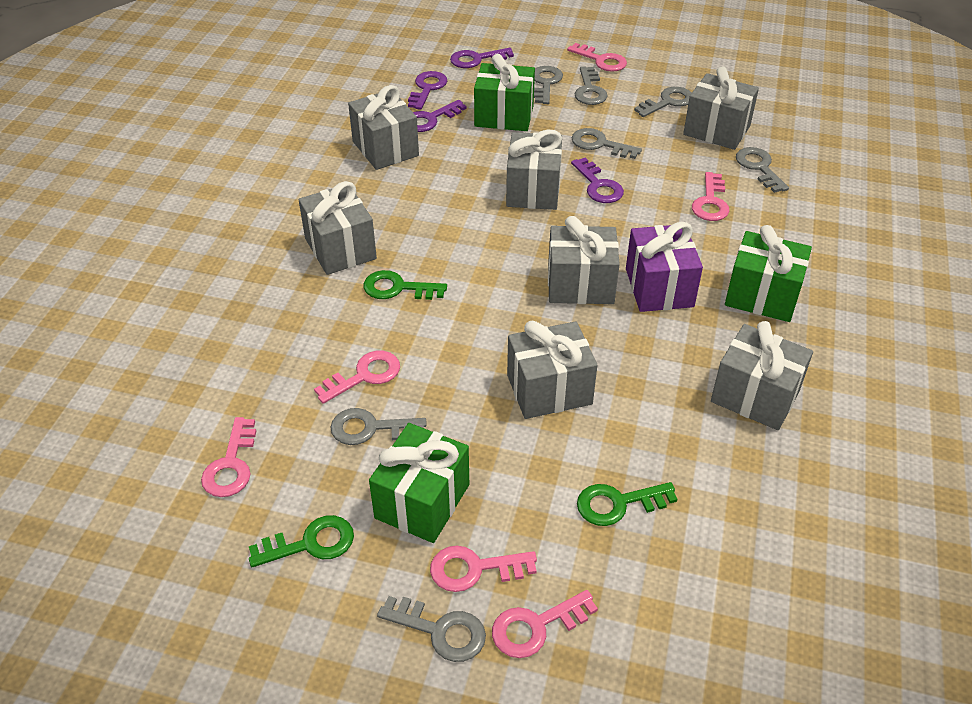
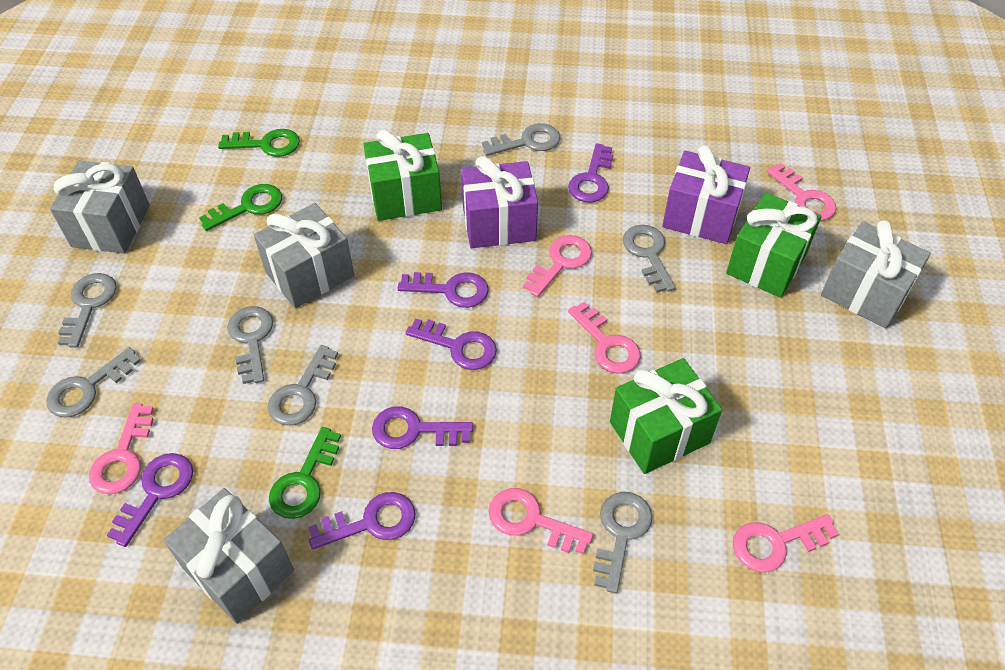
grey gift: [299,181,377,275] [348,85,419,170] [506,129,562,210] [507,321,597,419] [548,216,620,304] [683,67,759,150] [711,321,813,430] = 7 -> [50,160,150,254] [163,488,294,624] [254,203,354,308] [821,220,931,328] = 4
purple gift: [626,222,703,312] = 1 -> [461,156,538,248] [662,145,750,244] = 2
purple key: [408,71,447,110] [413,100,467,132] [450,48,514,68] [571,158,624,203] = 4 -> [107,453,193,547] [308,492,416,549] [372,406,473,449] [397,272,489,308] [406,319,497,370] [568,143,613,202] = 6

